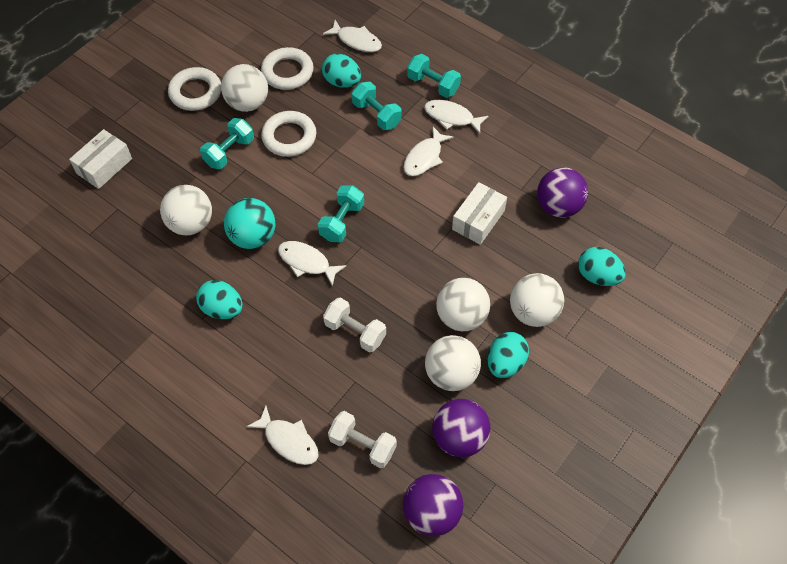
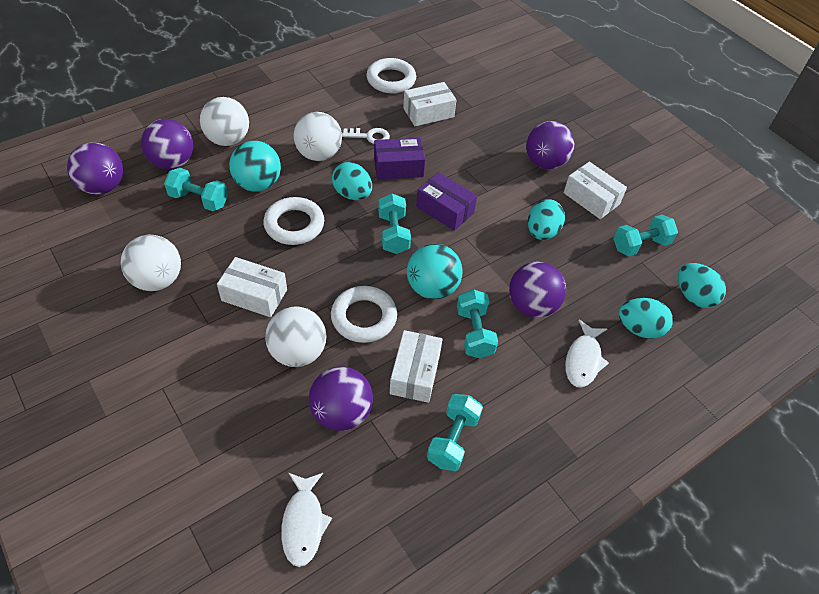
purple ball: [403,474,463,536] [432,399,490,457] [537,167,588,218] = 3 -> [67,142,123,195] [141,119,193,169] [309,366,373,431] [509,261,566,318] [526,121,575,170] = 5
purple box: none = 0 -> [374,138,425,180] [416,172,477,231] = 2
turquoise ball: [224,198,276,249] = 1 -> [229,141,281,192] [407,244,463,299] = 2
turquoise dumbbell: [200,118,254,169] [318,185,364,242] [352,82,402,130] [407,54,461,98] = 4 -> [164,168,228,211] [378,193,411,254] [427,394,483,471] [457,289,498,359] [614,215,678,257] = 5
white ball: [160,185,212,236] [221,64,268,112] [425,335,481,391] [436,278,490,331] [510,273,564,327] = 5 -> [121,235,181,291] [200,97,249,146] [265,307,326,367] [294,112,342,161] = 4
white box: [69,129,132,189] [452,182,507,245] = 2 -> [217,257,287,317] [390,330,443,403] [403,82,457,126] [564,162,627,219] = 4
white dumbbell: [323,297,386,352] [328,411,397,468] = 2 -> none = 0
white fish: [247,406,319,465] [278,241,346,286] [323,20,382,52] [403,127,454,176] [424,100,489,134] = 5 -> [281,473,332,567] [565,320,609,388] = 2
white key: none = 0 -> [342,128,390,144] = 1

